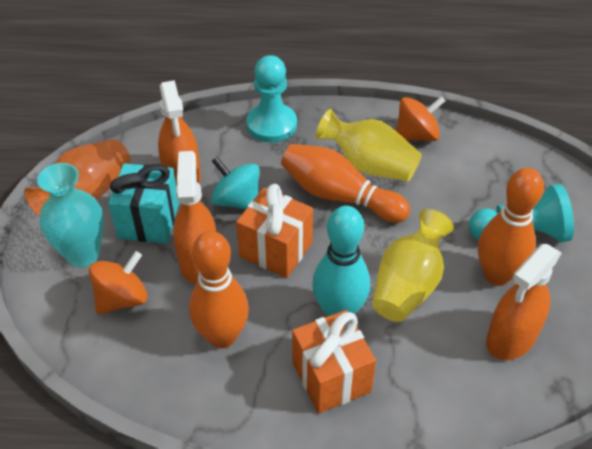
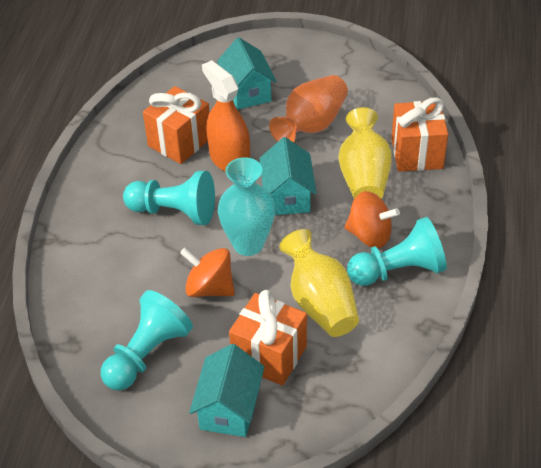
orange bowling pin: [189,231,249,348] [281,144,410,223] [478,168,544,286] = 3 -> none = 0
orange gift: [236,184,313,278] [292,310,376,414] = 2 -> [143,86,210,164] [229,290,307,386] [391,97,448,171] = 3
orange spray bottle: [158,80,201,187] [174,151,217,284] [486,243,561,360] = 3 -> [202,60,250,171] = 1
turquoise bowling pin: [312,206,370,317] = 1 -> none = 0
turquoise gift: [108,163,179,243] = 1 -> none = 0
turquoise house: none = 0 -> [189,344,265,437] [217,37,277,110] [259,137,317,215] = 3
turquoise pawn: [247,55,297,142] [469,184,574,242] = 2 -> [101,290,193,391] [123,171,215,225] [347,217,447,286] = 3
turquoise spinning top: [211,157,260,210] = 1 -> none = 0

